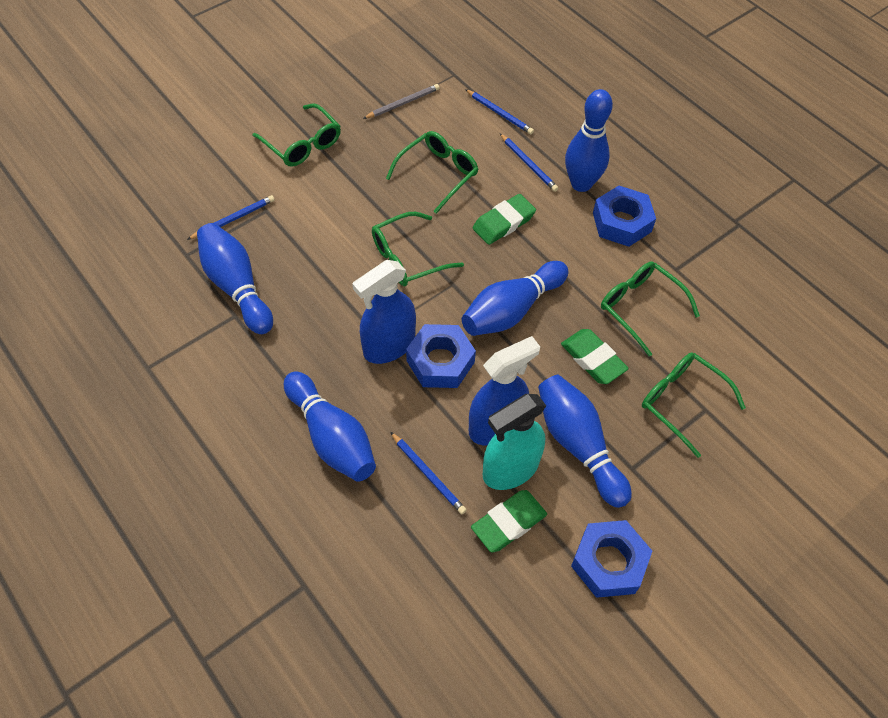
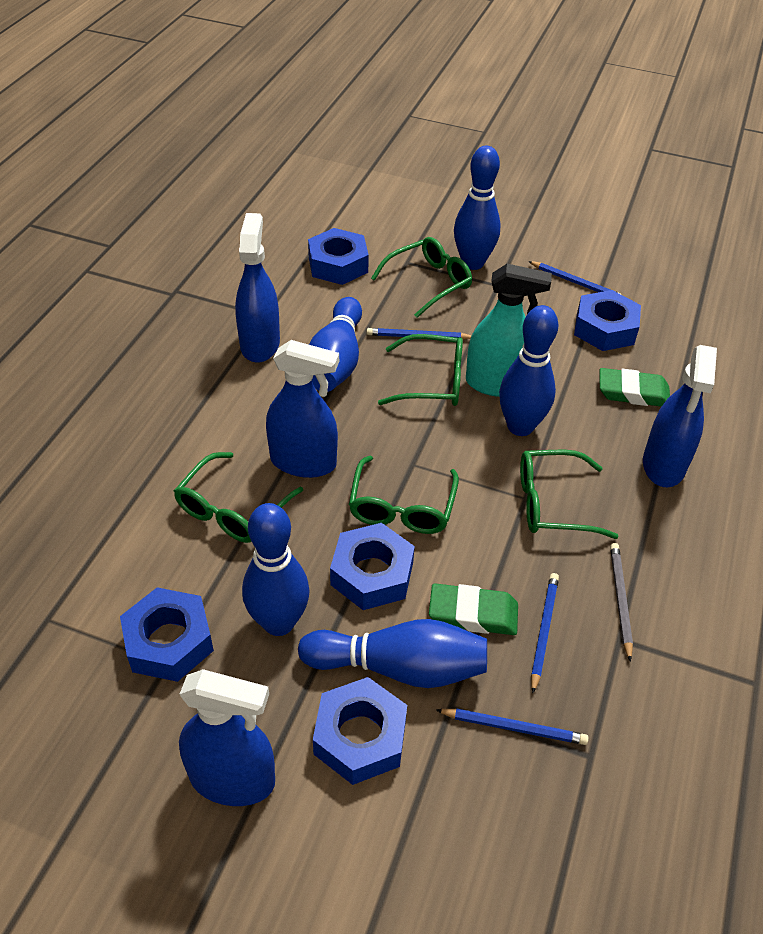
blue nut: [406,324,476,388] [571,520,652,598] [593,186,656,247] = 3 -> [120,587,214,682] [308,228,369,285] [313,677,407,785] [330,523,415,610] [574,290,641,351] = 5
blue spray bottle: [352,260,416,364] [469,336,540,446] = 2 -> [179,669,275,806] [235,213,280,363] [266,340,339,478] [643,345,717,487] = 4
green eraser: [471,490,547,552] [473,194,536,245] [561,329,629,384] = 3 -> [429,583,518,635] [600,368,670,407] = 2

